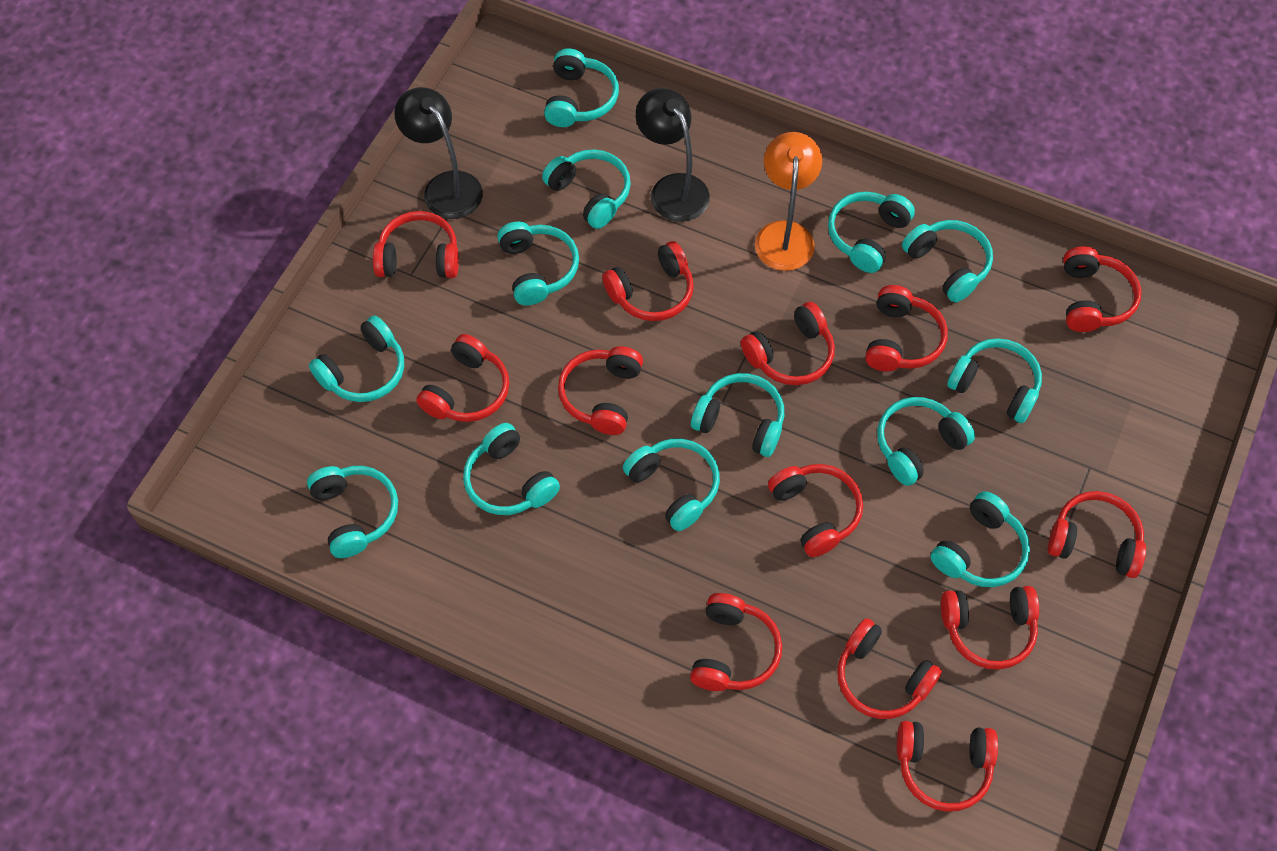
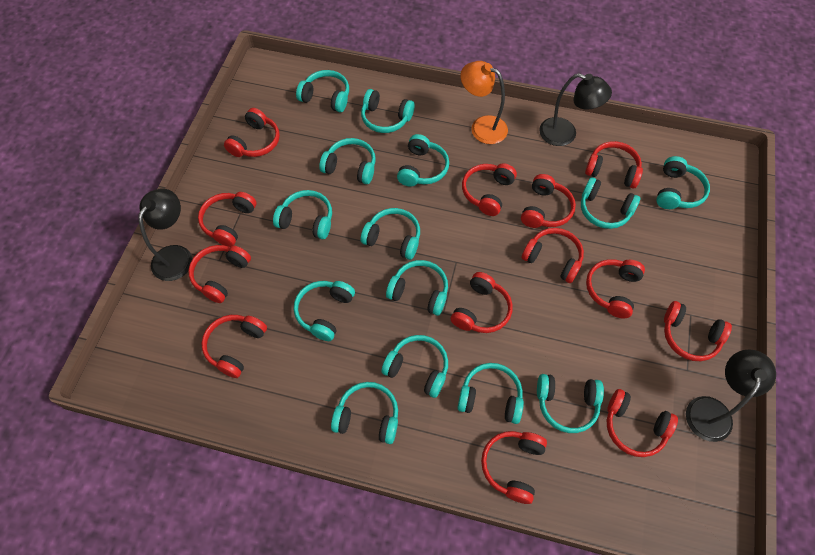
black lamp: [394,87,483,219] [636,88,710,222] = 2 -> [138,188,192,281] [539,73,612,146] [686,349,776,442] = 3
turquoise headphones: [307,466,398,558] [309,316,404,402] [463,423,560,515] [497,222,579,305] [542,149,631,229] [544,48,619,127] [623,439,720,531] [691,373,784,457] [828,192,915,273] [877,397,975,486] [902,220,993,303] [930,491,1030,587] [947,338,1042,423] = 13 -> [273,190,332,239] [294,281,355,341] [296,70,349,112] [319,138,376,184] [331,382,398,444] [361,89,415,133] [361,208,420,260] [381,335,448,398] [386,260,448,316] [397,134,449,187] [457,363,524,424] [537,374,604,433] [581,177,640,229] [656,156,710,209] = 14

